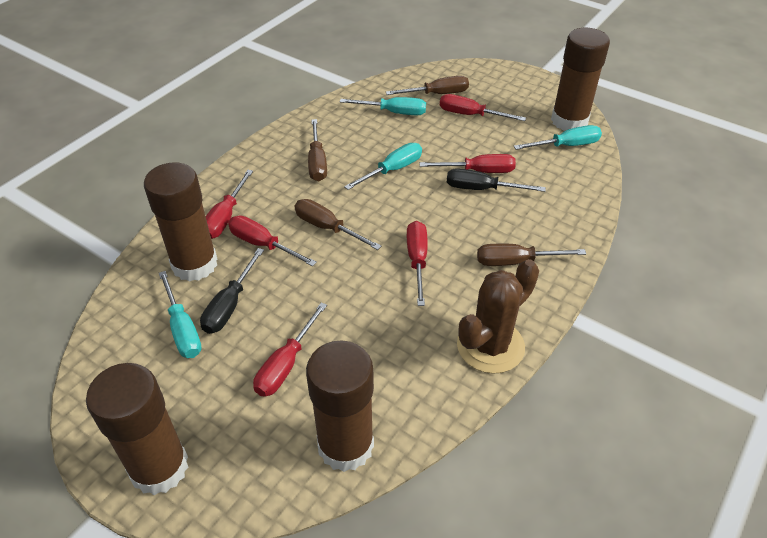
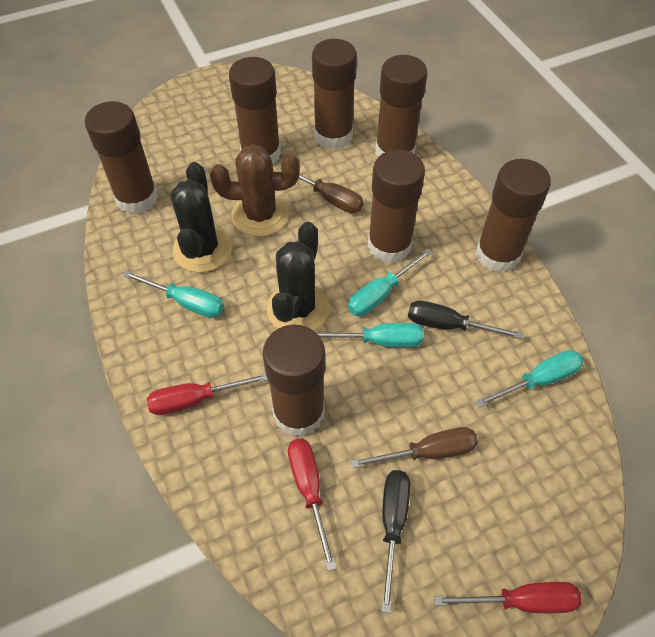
black cactus: none = 0 -> [171,162,232,273] [267,222,330,331] = 2
brown glue stick: [86,363,188,495] [144,162,217,282] [306,340,374,472] [551,28,610,131] = 4 -> [85,101,158,214] [229,57,281,164] [263,324,325,437] [312,39,357,149] [368,149,425,263] [375,55,427,157] [476,159,551,273] = 7
brown screwdriver: [295,199,381,250] [308,119,327,181] [386,76,469,95] [477,244,586,266] = 4 -> [277,164,363,213] [351,427,478,468] = 2
red screwdriver: [206,170,253,239] [228,216,317,267] [253,303,327,397] [407,221,428,306] [419,154,516,173] [440,94,526,121] = 6 -> [147,373,268,415] [288,439,336,571] [434,582,582,613] = 3

